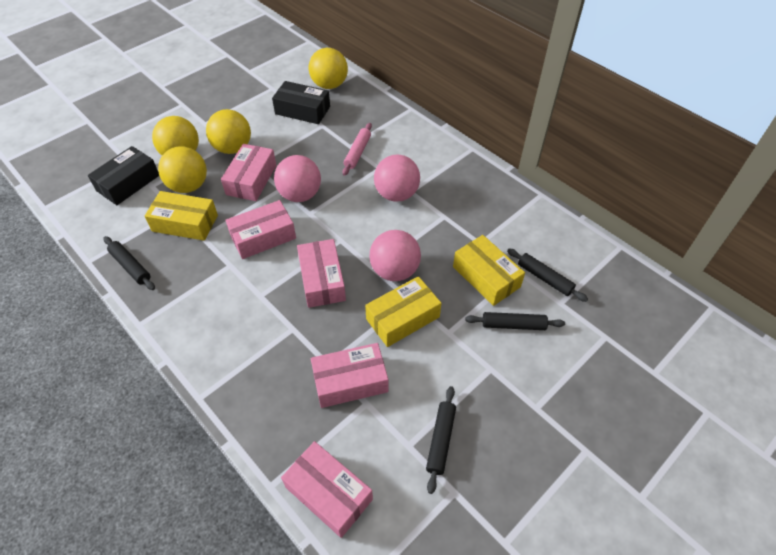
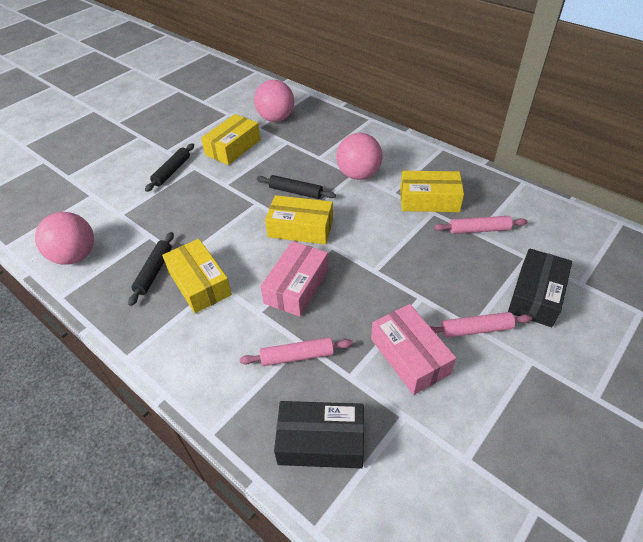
black rolling pin: [104,236,155,290] [426,386,456,494] [465,312,565,330] [507,248,588,302] = 4 -> [128,232,174,306] [145,143,194,192] [257,175,336,199] = 3
pink box: [221,144,276,201] [226,200,296,259] [281,441,373,538] [297,239,346,308] [311,343,388,408] = 5 -> [260,241,329,317] [371,304,456,395] = 2
pink rolling pin: [342,123,372,176] = 1 -> [240,337,353,366] [430,312,532,338] [434,216,528,234] = 3
yellow ball: [152,116,199,155] [158,147,207,193] [206,109,251,154] [309,48,348,89] = 4 -> none = 0
yellow box: [145,191,218,241] [365,276,442,347] [453,235,525,306] = 3 -> [162,239,232,313] [201,114,261,165] [265,195,333,244] [400,171,464,212] = 4

